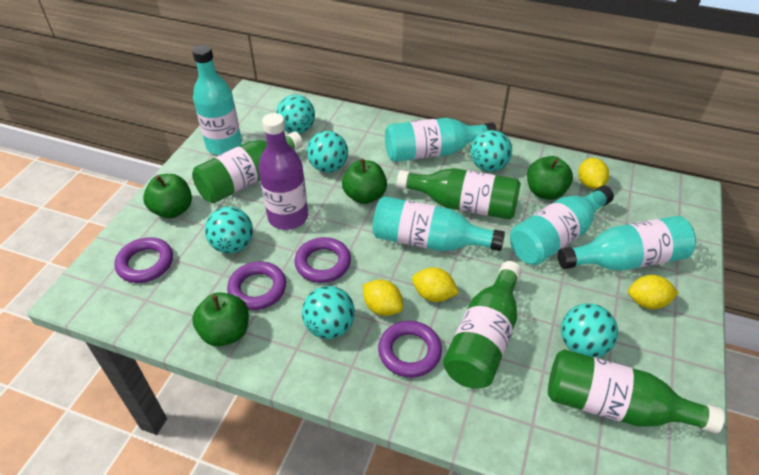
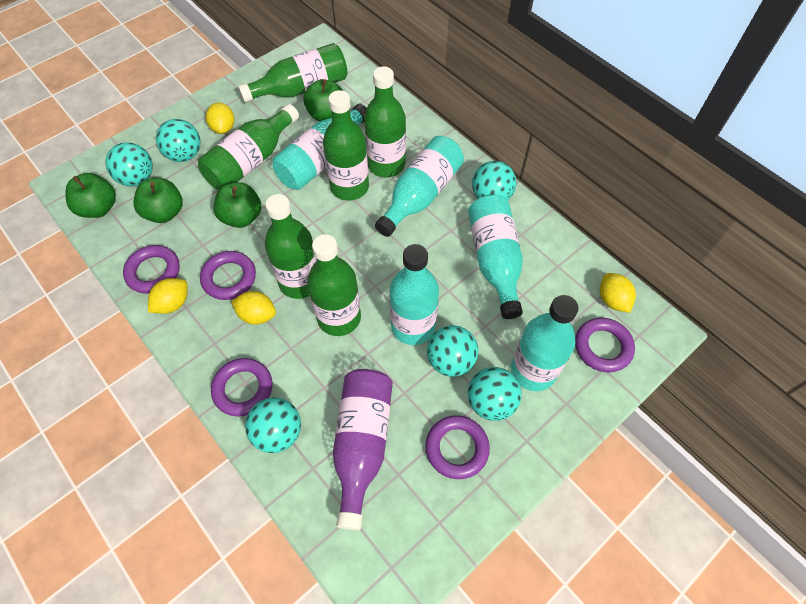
green bottle: [192,132,303,203] [397,168,521,220] [443,261,522,389] [548,349,725,434] = 4 -> [198,104,299,190] [238,43,348,103] [265,194,317,299] [307,234,361,336] [323,90,369,201] [364,66,406,177] = 6
purple ring: [115,237,173,283] [227,261,286,310] [294,237,351,283] [378,321,442,377] = 4 -> [123,245,180,294] [200,251,256,300] [211,358,272,417] [425,415,490,479] [575,318,635,372] = 5

